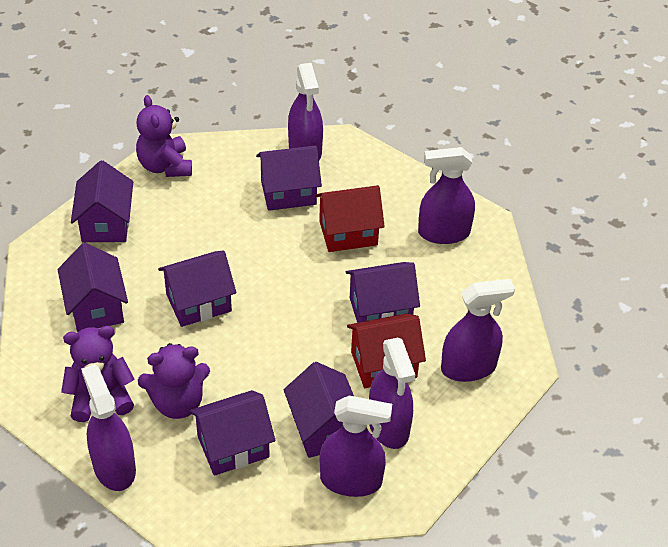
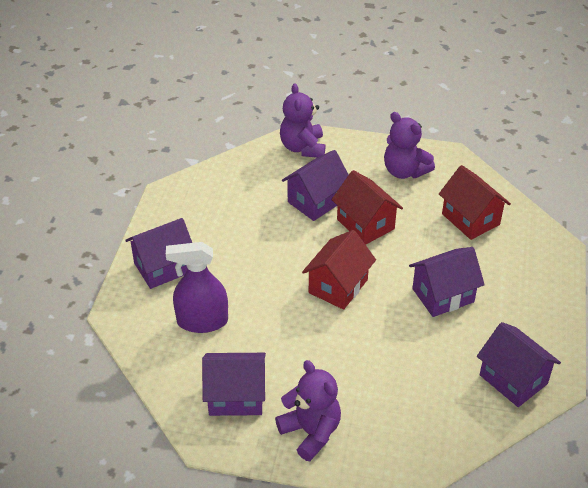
purple house: [58,243,128,332] [71,160,133,242] [158,251,236,327] [189,390,276,476] [256,146,322,211] [284,362,354,458] [346,262,420,323] = 7 -> [125,218,192,289] [202,353,266,416] [282,150,349,221] [409,247,485,317] [477,322,561,407] = 5
purple spray bottle: [81,364,136,491] [288,63,323,160] [320,396,392,497] [369,337,415,449] [418,147,475,244] [441,279,515,382] = 6 -> [166,242,228,333] = 1
red house: [315,185,385,252] [347,313,426,388] = 2 -> [302,230,376,310] [332,170,403,245] [439,165,511,240] = 3

